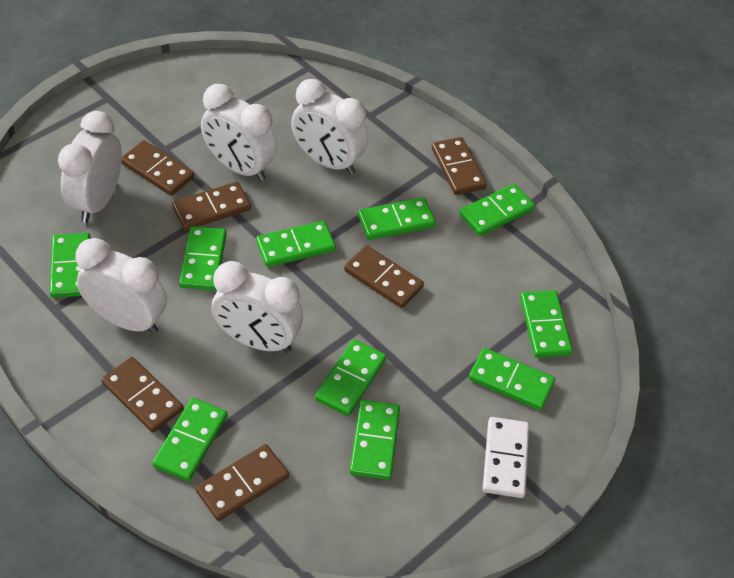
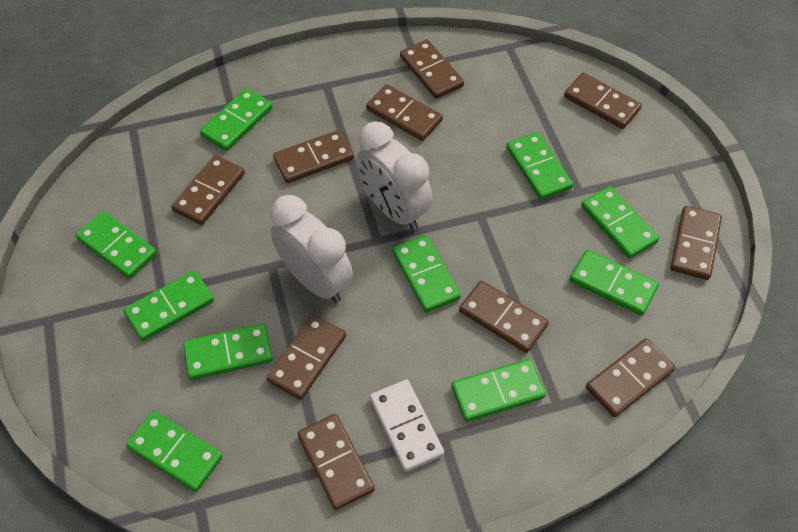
brown domino: [101,357,184,433] [121,140,194,196] [172,182,251,230] [196,444,289,521] [344,245,424,308] [431,137,487,195] = 6 -> [171,155,245,225] [267,314,346,400] [273,130,354,183] [297,414,375,510] [366,85,443,141] [400,39,464,99] [459,280,548,353] [564,73,642,129] [586,338,675,417] [670,206,722,280] = 10
white clock: [58,111,122,223] [76,238,167,334] [201,84,277,181] [212,261,303,353] [291,79,368,175] = 5 -> [270,195,353,303] [356,121,432,230] = 2

